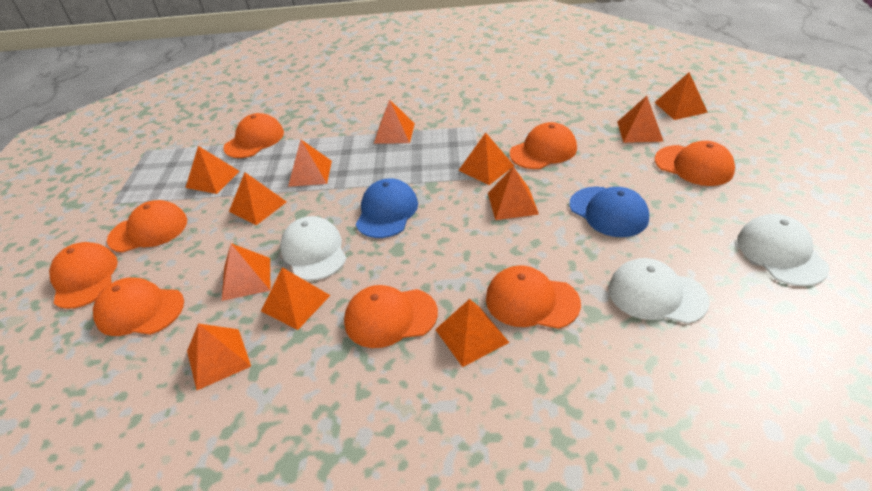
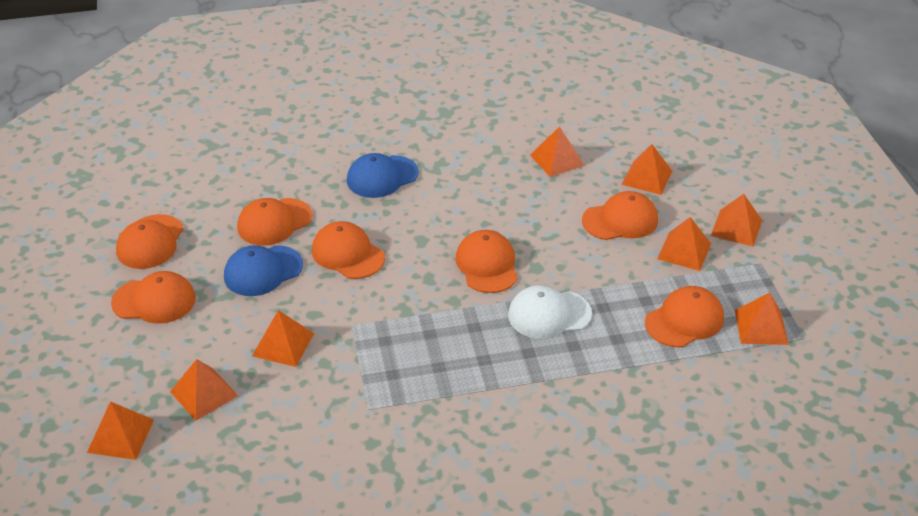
orange cap: [49,242,118,309] [93,277,184,336] [107,200,187,253] [223,113,284,158] [344,285,438,348] [486,265,581,329] [510,122,577,169] [655,141,735,186] = 8 -> [111,271,196,324] [116,214,183,269] [237,198,312,245] [312,221,385,279] [456,230,518,293] [582,191,658,240] [645,286,724,347] = 7
orange pyramid: [185,146,239,194] [187,323,251,390] [222,243,270,301] [229,172,287,225] [261,267,331,330] [288,140,332,187] [374,100,415,144] [435,299,510,367] [458,133,514,185] [488,167,539,220] [617,96,664,143] [654,72,708,120] = 12 -> [87,401,154,460] [170,359,238,421] [252,310,314,367] [530,126,585,177] [622,144,672,195] [657,217,711,271] [711,194,762,247] [735,293,789,345] = 8
white cap: [280,216,347,281] [609,258,710,324] [737,214,829,286] = 3 -> [508,285,592,339] = 1

